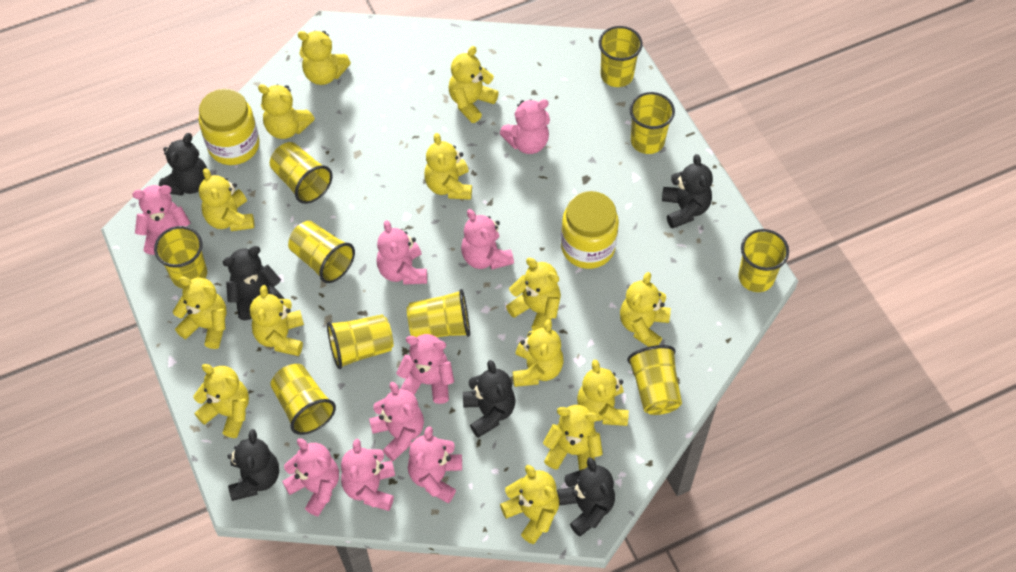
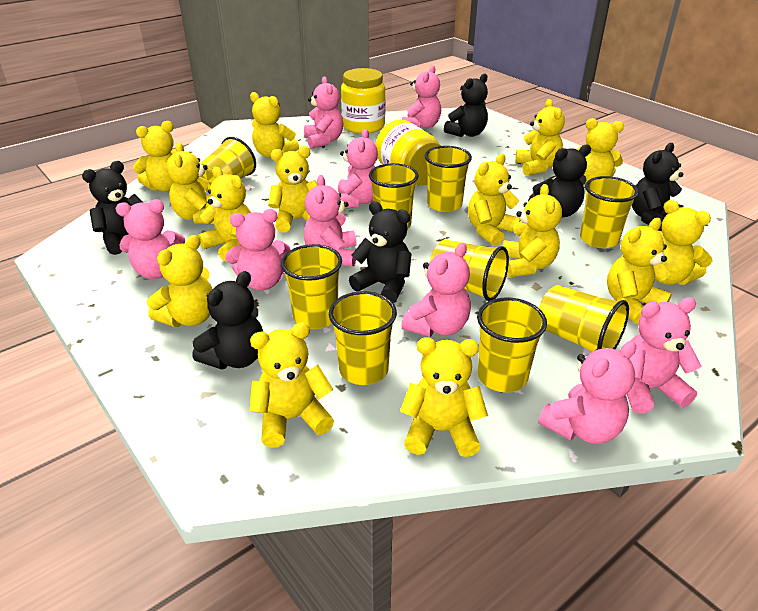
yellow cup: [154,226,207,289] [270,142,332,204] [271,364,336,435] [288,221,355,283] [327,315,394,369] [407,289,470,337] [599,26,643,87] [627,345,682,415] [630,92,675,154] [738,229,789,292] = 10 -> [200,137,256,192] [281,244,342,329] [329,291,397,385] [369,163,418,229] [424,146,472,212] [430,239,509,301] [477,298,547,393] [539,285,629,352] [580,176,639,248] = 9

